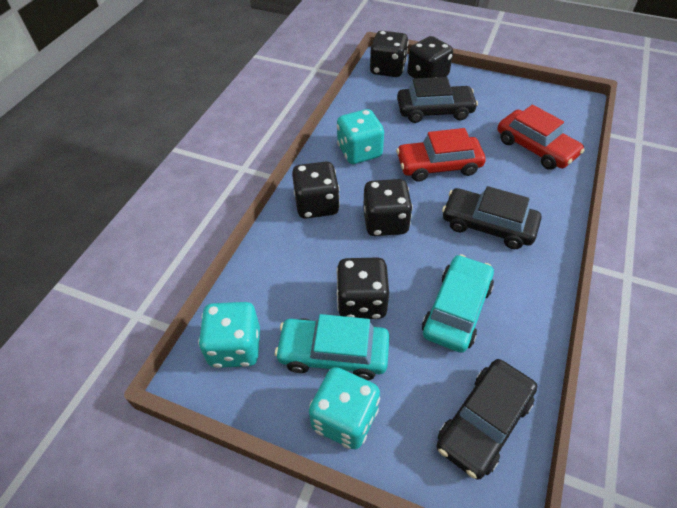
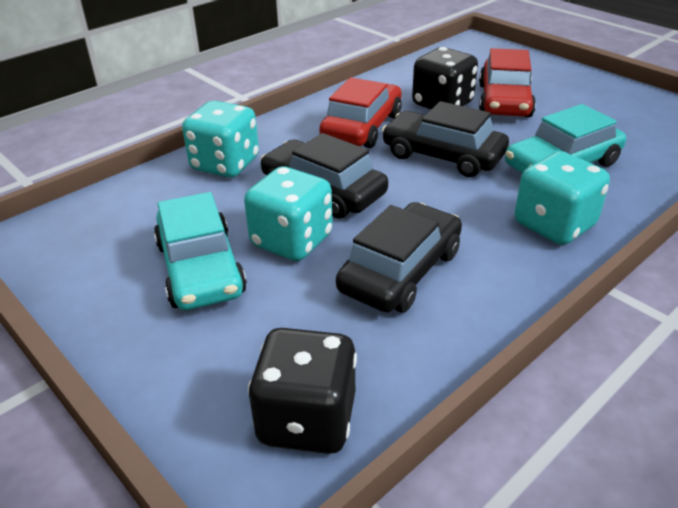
black dice: [292,162,340,219] [336,257,389,319] [363,179,413,236] [370,31,409,77] [407,36,453,79] = 5 -> [248,328,357,454] [412,47,478,109] = 2

